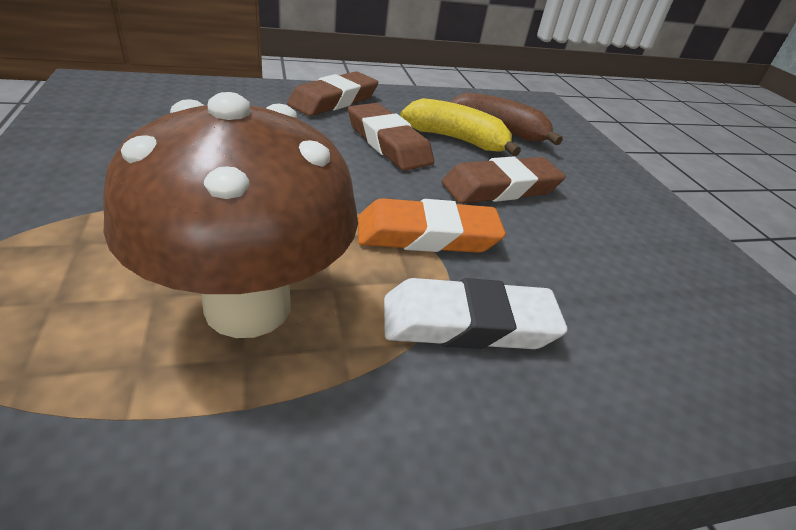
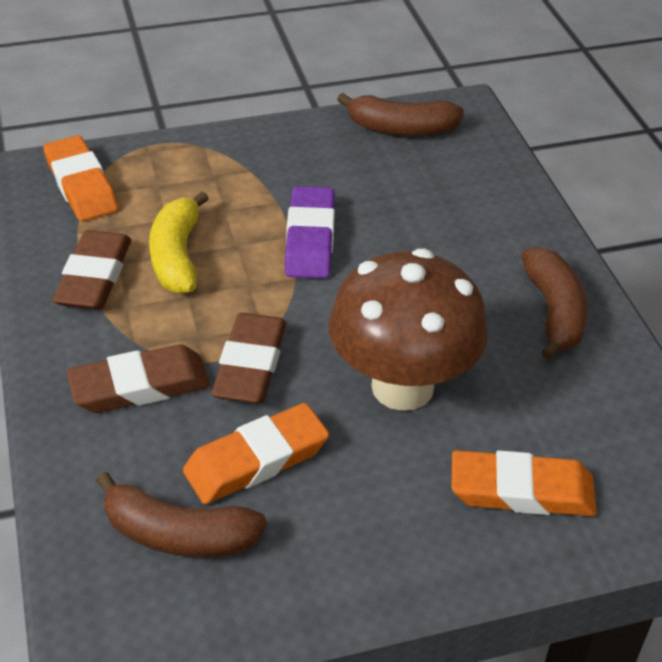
brown banana: [450,93,563,145] = 1 -> [96,472,267,558] [337,93,464,136] [521,247,588,360] = 3
orange eraser: [358,198,506,253] = 1 -> [43,135,118,221] [183,403,329,504] [452,450,597,516] = 3
purple eraser: none = 0 -> [285,186,335,279] = 1
white eraser: [384,278,568,349] = 1 -> none = 0

